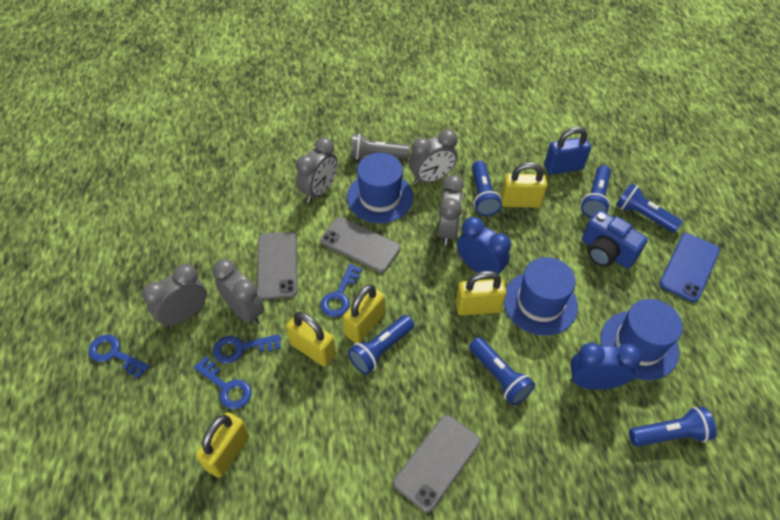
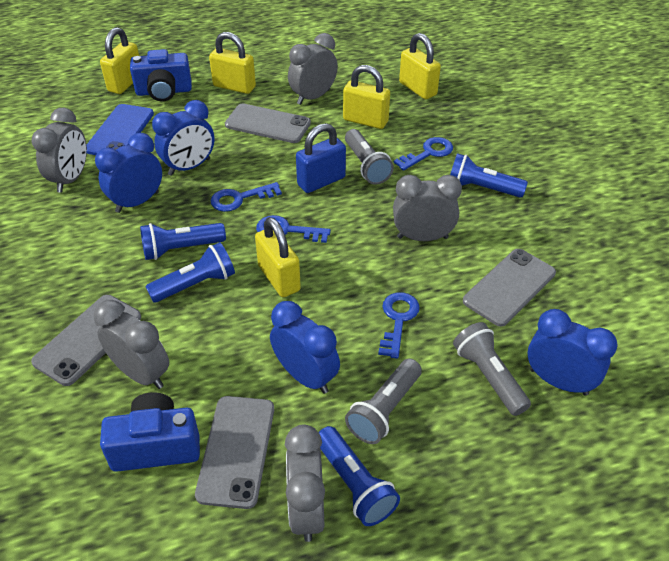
blue camera: [582,210,648,268] = 1 -> [100,392,200,472] [130,49,192,101] = 2
blue clock: [457,217,511,274] [570,342,642,390] = 2 -> [95,133,162,213] [152,100,215,176] [270,301,340,394] [528,309,618,395] = 4
blue flashlight: [348,315,414,374] [469,337,535,405] [472,161,502,216] [581,165,611,218] [616,183,683,233] [629,407,716,447] = 6 -> [140,223,226,260] [145,242,235,303] [319,426,400,526] [450,153,528,198] = 4
blue hat: [347,153,413,223] [504,257,578,336] [601,299,683,380] = 3 -> none = 0
grey flashlight: [350,133,410,160] = 1 -> [345,129,394,185] [345,358,422,444] [453,322,531,416] = 3
grey phone: [257,232,298,300] [320,217,401,273] [393,415,480,512] = 3 -> [31,295,141,386] [195,396,274,509] [225,103,311,143] [463,249,556,327] = 4

